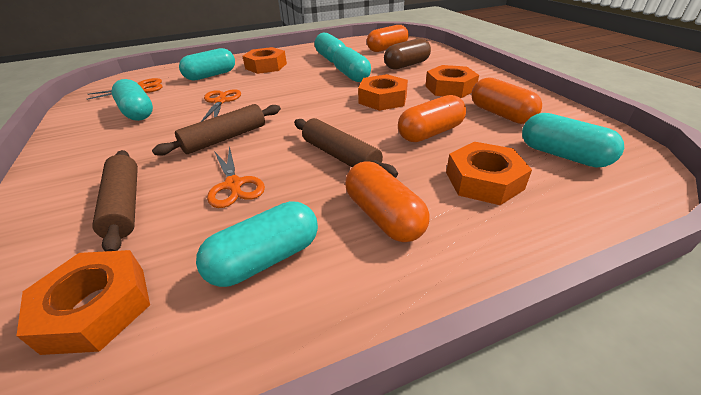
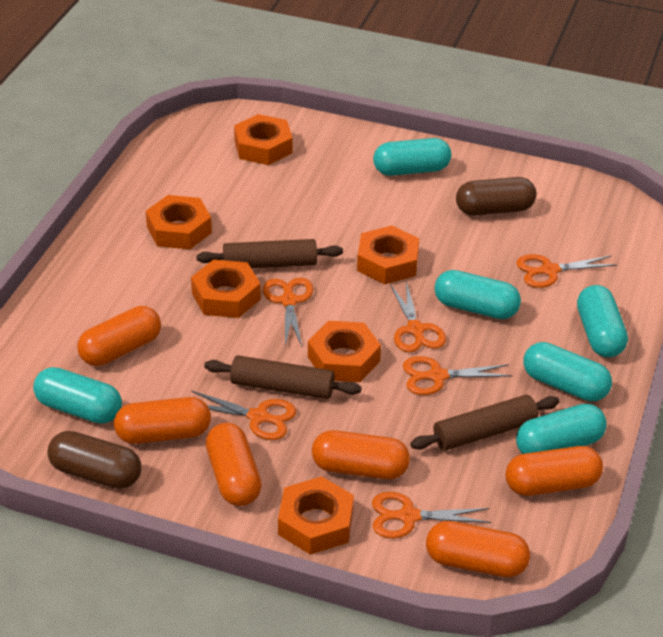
brown capsule: [384,38,431,70] = 1 -> [47,431,141,489] [456,177,537,216] = 2
orange capsule: [345,162,430,242] [367,25,409,52] [398,95,466,142] [471,77,542,124] = 4 -> [77,306,161,366] [114,397,211,444] [206,423,262,506] [312,430,410,479] [426,521,530,577] [505,446,603,496] = 6
orange nut: [17,250,150,355] [243,47,287,74] [358,74,408,111] [425,65,479,98] [446,142,532,205] = 5 -> [146,195,212,249] [191,259,261,318] [234,114,293,165] [278,476,354,555] [308,321,381,382] [357,225,419,284] = 6
orange scissors: [87,78,163,100] [201,89,241,122] [207,146,265,208] = 3 -> [192,391,296,440] [263,278,313,347] [372,492,491,539] [390,282,446,352] [403,356,512,395] [516,254,617,288] = 6

